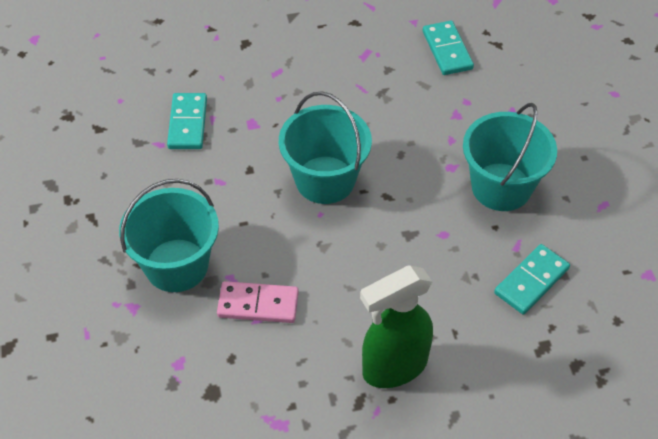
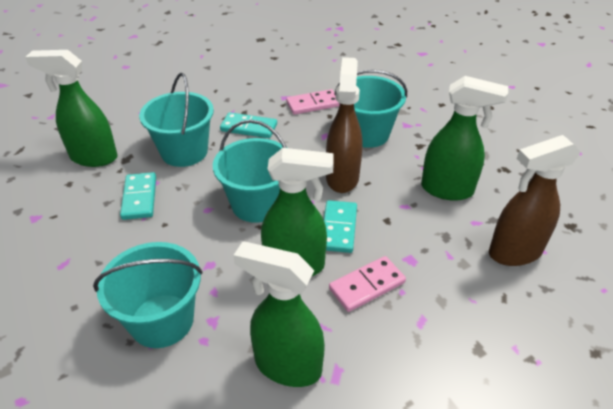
brown spray bottle: none = 0 -> [326,57,363,193] [489,135,581,266] = 2
green spray bottle: [360,266,433,388] = 1 -> [25,50,118,167] [233,241,325,387] [261,148,334,276] [421,76,508,201] = 4
pink domino: [217,281,299,323] = 1 -> [286,89,340,115] [329,256,406,312] = 2
turquoise bucket: [119,179,219,292] [279,91,372,204] [463,103,557,211] = 3 -> [93,242,203,348] [139,73,214,167] [213,120,287,223] [334,70,407,148] = 4

